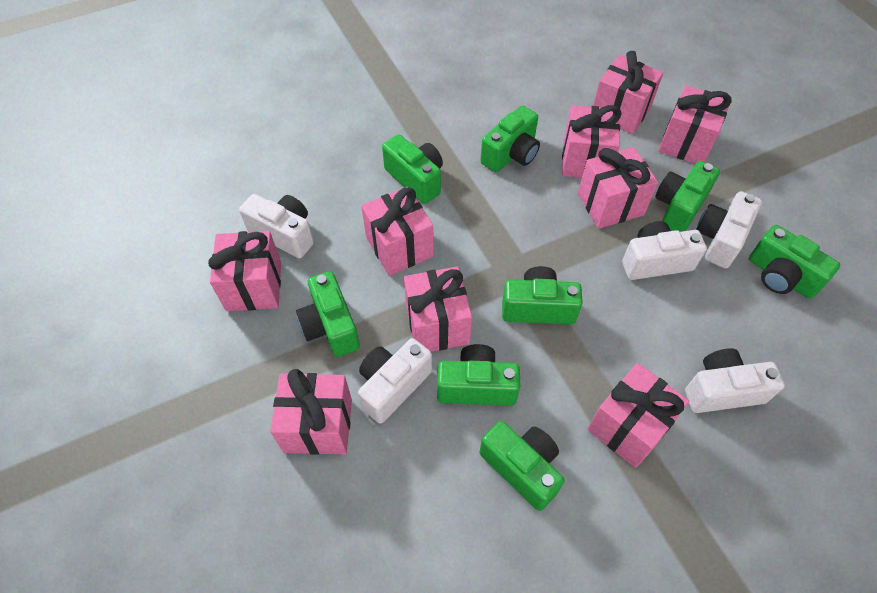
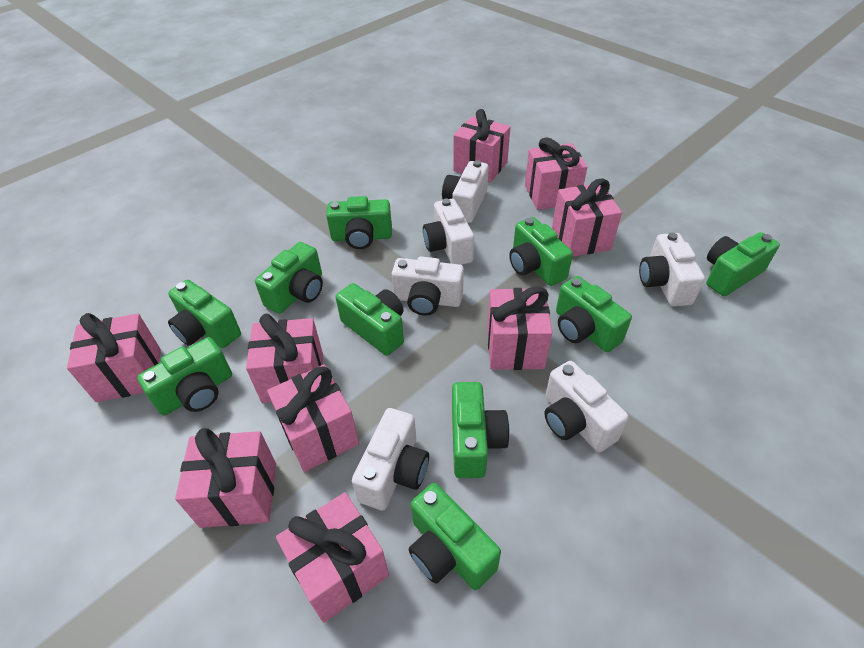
green camera: [296,271,360,357] [382,134,443,204] [437,344,520,406] [479,421,564,511] [480,106,540,172] [502,266,583,324] [655,161,720,232] [749,225,840,299] = 8 -> [137,337,232,416] [168,280,241,348] [255,242,323,314] [326,196,392,249] [335,283,404,356] [409,483,501,590] [452,382,510,478] [509,217,573,286] [556,276,632,352] [706,232,780,296] = 10
white camera: [239,194,314,258] [358,338,432,424] [622,221,707,280] [685,348,785,413] [696,191,762,269] = 5 -> [352,408,429,511] [392,257,464,316] [423,199,474,265] [442,160,489,223] [544,361,629,452] [639,232,705,307] = 6

